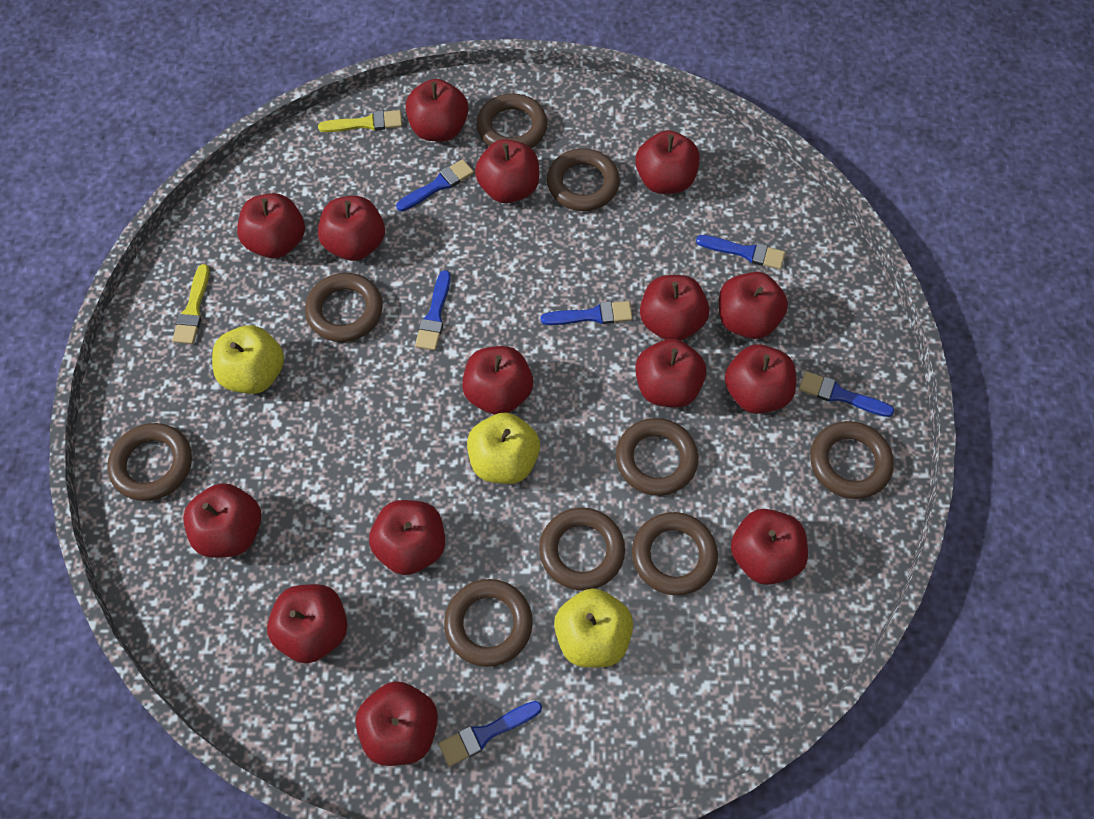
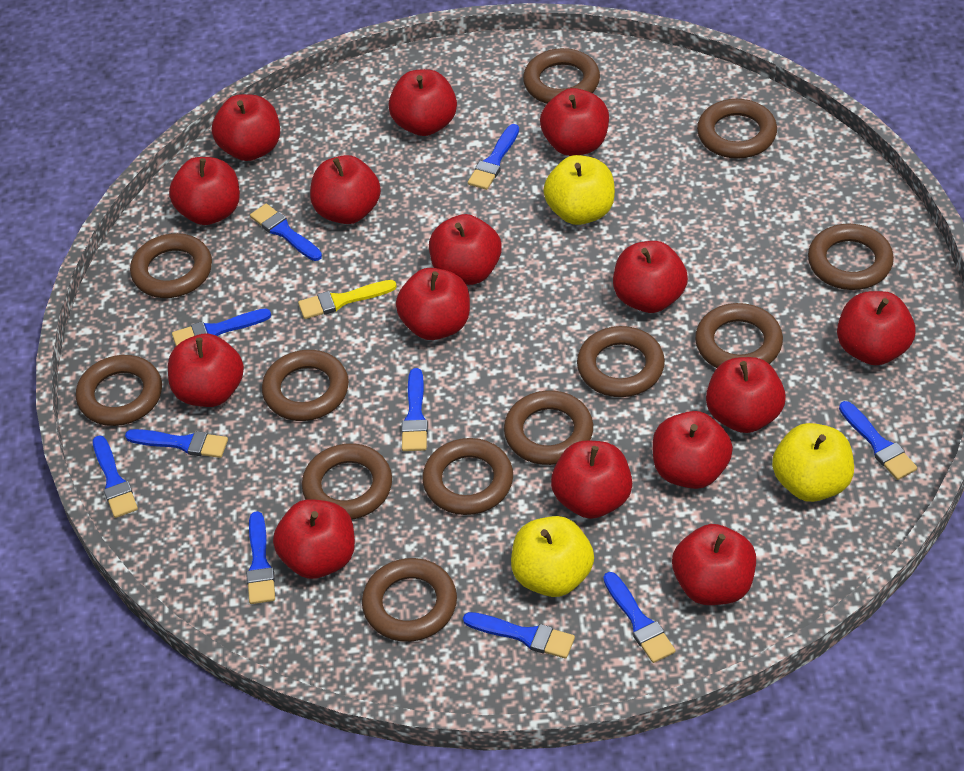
blue brush: [396,159,474,211] [415,270,451,351] [439,701,542,766] [541,301,633,325] [696,235,785,269] [799,371,894,417] = 6 -> [93,435,138,518] [125,429,228,458] [172,309,271,346] [246,511,275,604] [250,204,322,261] [401,368,428,451] [463,612,575,659] [468,124,519,190] [603,572,676,663] [839,401,917,480] = 10
brown ring: [107,423,192,501] [305,273,383,342] [444,579,533,667] [477,93,548,148] [539,507,625,590] [547,148,620,211] [616,418,698,496] [632,512,718,595] [810,421,894,499] = 9 -> [76,355,162,426] [130,233,212,298] [262,350,349,421] [302,444,392,520] [362,558,457,642] [422,438,513,515] [504,390,593,465] [523,48,600,104] [577,326,665,397] [695,303,783,368] [697,99,777,159] [808,224,894,290] = 12
yellow brush: [172,264,209,344] [318,110,402,132] = 2 -> [298,280,397,319] = 1

